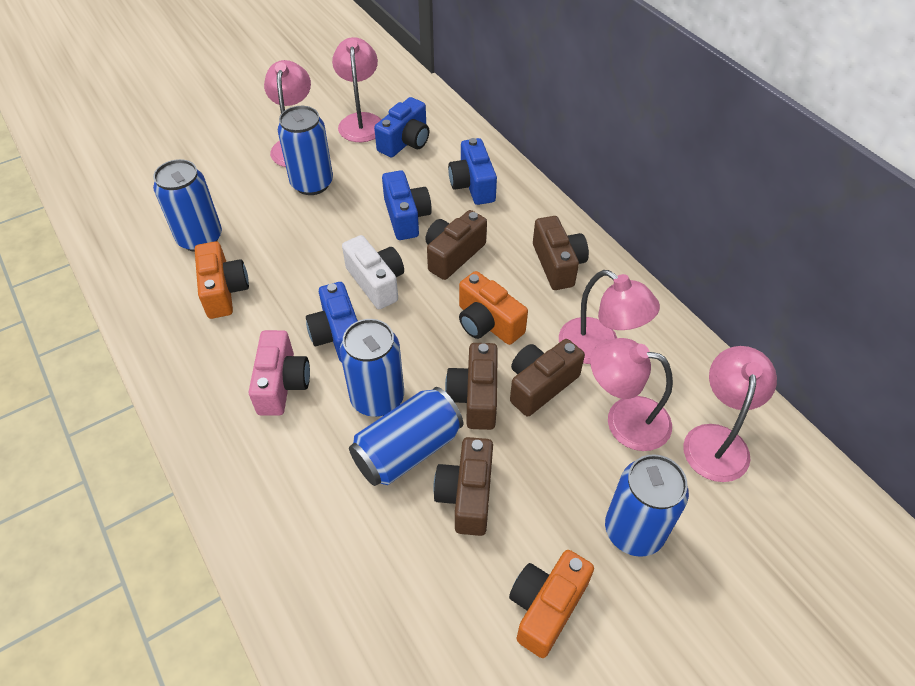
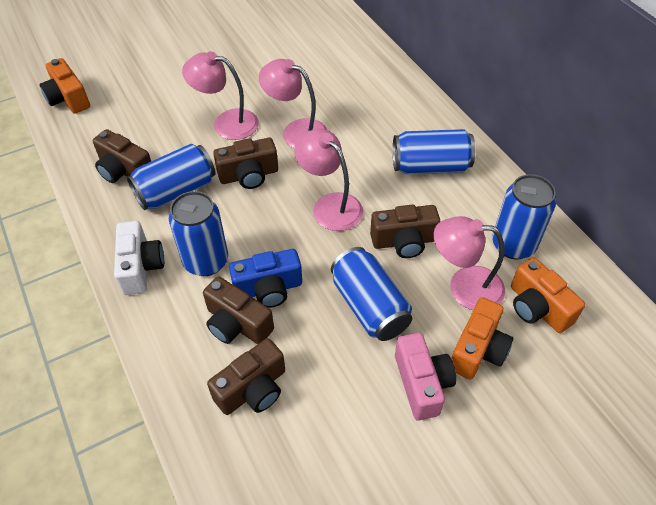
blue camera: [306,282,358,363] [374,97,429,157] [382,170,432,240] [448,138,497,205] = 4 -> [229,249,302,308] = 1
pink lamp: [264,60,311,167] [332,37,382,142] [559,270,660,364] [590,338,673,451] [683,346,777,482] = 5 -> [182,51,259,140] [259,59,327,148] [294,129,363,231] [434,216,505,310] = 4

